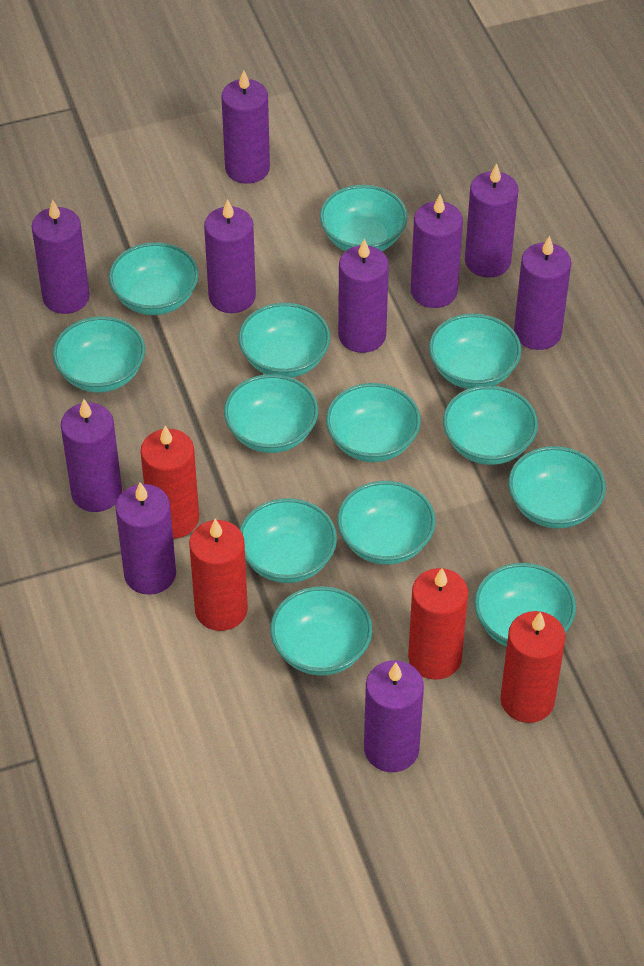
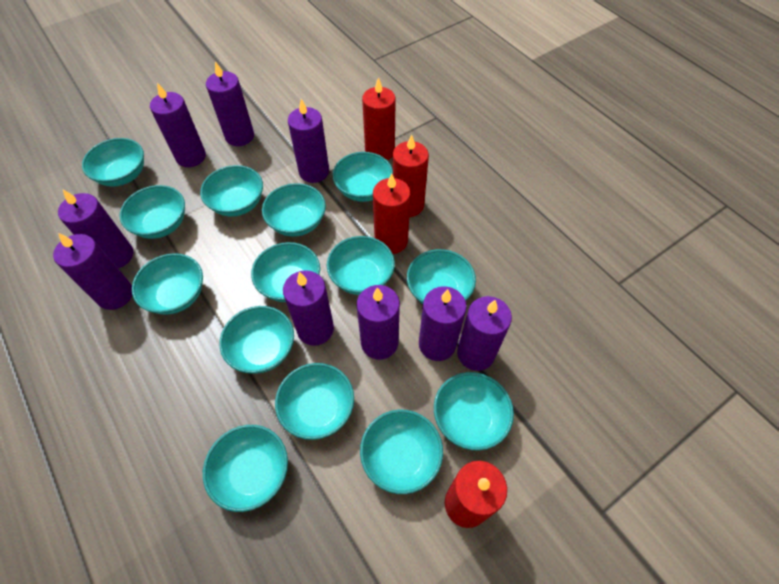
purple candle: [32,199,90,314] [61,399,122,512] [115,482,176,595] [204,199,256,313] [222,70,270,184] [338,238,389,353] [364,660,424,772] [411,195,463,308] [465,163,519,278] [514,236,571,350] = 10 -> [53,233,132,310] [58,190,133,268] [150,83,206,167] [206,61,254,146] [283,270,334,346] [288,99,329,183] [357,285,400,360] [419,286,467,361] [457,296,512,371] = 9
turquoise bowl: [53,316,145,393] [109,242,199,315] [224,374,318,453] [238,303,330,378] [239,498,337,583] [270,586,372,676] [320,185,408,251] [326,383,421,462] [337,481,436,565] [429,313,522,389] [443,385,538,465] [474,563,576,647] [509,446,606,529] = 13 -> [82,138,144,187] [119,185,185,239] [132,253,203,315] [200,165,263,217] [203,425,288,512] [219,306,294,374] [251,242,320,302] [262,183,326,237] [275,363,354,440] [327,236,395,295] [332,152,393,202] [360,410,443,494] [407,249,476,304] [434,372,514,451] = 14

